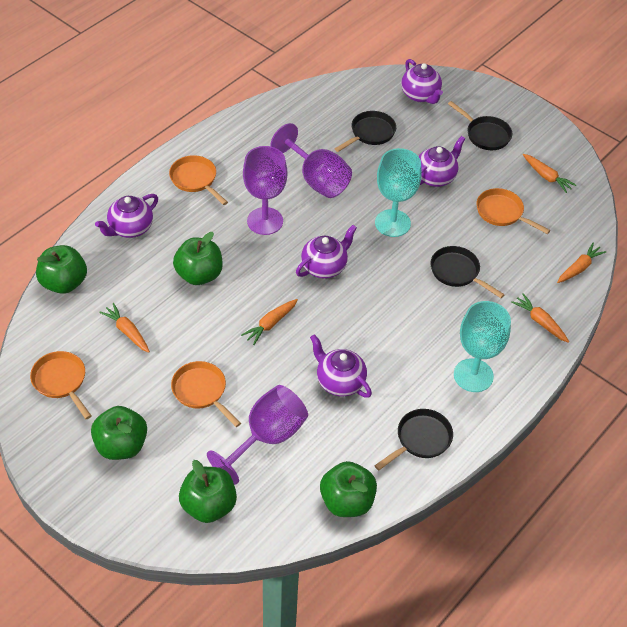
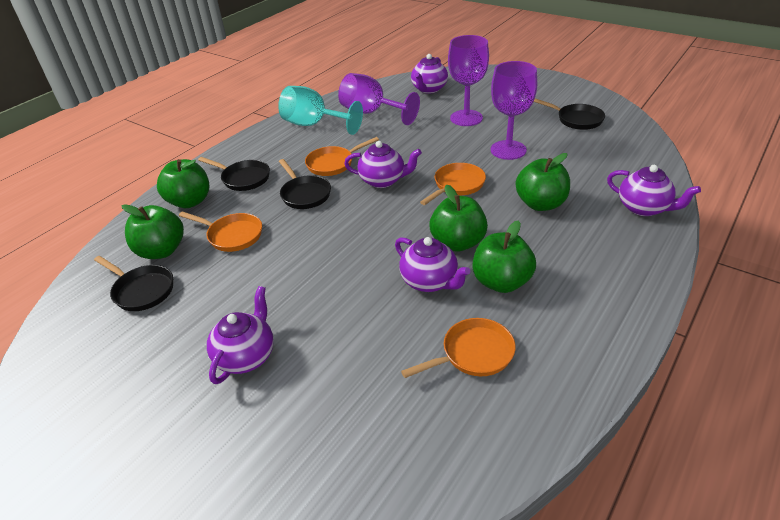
orange carrot: [99,303,150,353] [241,299,298,345] [511,293,569,343] [523,154,576,193] [557,243,606,283] = 5 -> none = 0
turquoise goblet: [375,148,422,237] [454,301,511,392] = 2 -> [278,86,363,135] = 1

